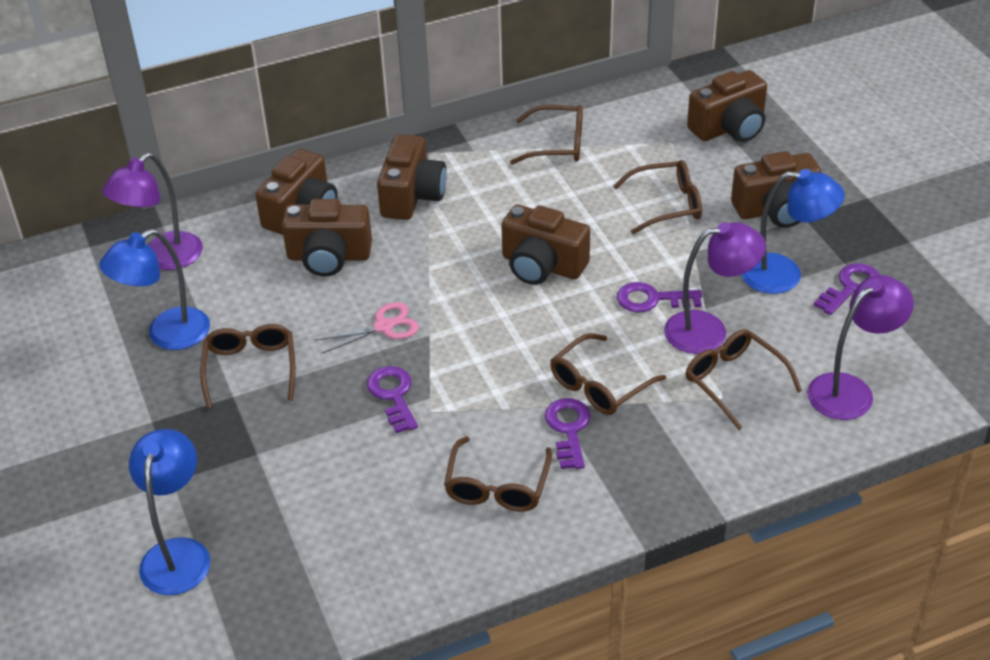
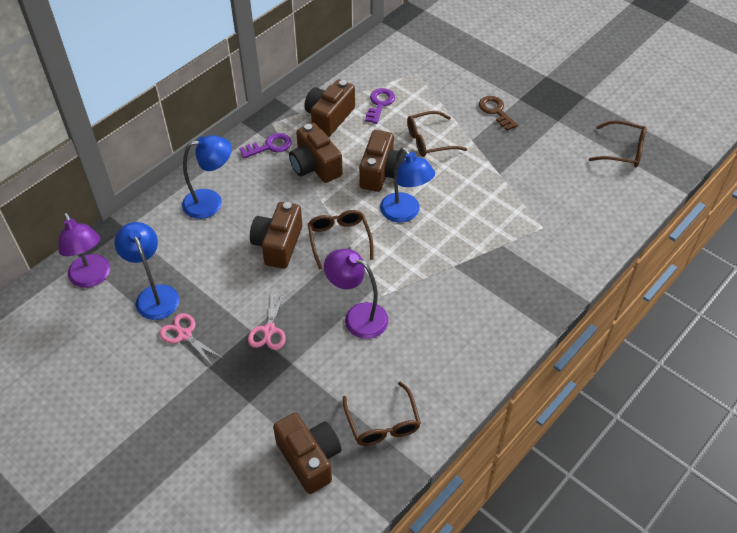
brown camera: [255,149,338,235] [282,199,372,276] [377,134,447,220] [501,205,590,285] [687,70,767,142] [731,151,821,228] = 6 -> [250,202,302,269] [273,413,342,494] [289,123,343,183] [304,79,355,137] [359,130,406,192] = 5
brown glasses: [200,324,295,409] [444,436,552,512] [510,105,583,165] [550,333,666,415] [613,160,702,234] [685,329,802,430] = 6 -> [308,210,373,270] [343,382,421,446] [407,111,467,157] [589,120,646,168] = 4
brown key: none = 0 -> [479,96,518,131] = 1
pink scissors: [315,302,419,354] = 1 -> [159,313,224,366] [248,289,286,350] = 2
purple key: [367,366,418,433] [545,398,591,469] [617,282,702,312] [814,263,880,315] = 4 -> [239,133,292,158] [365,88,395,124] = 2
purple lamp: [102,153,203,270] [664,222,766,354] [807,275,914,420] = 3 -> [58,213,110,288] [324,249,389,339] = 2

